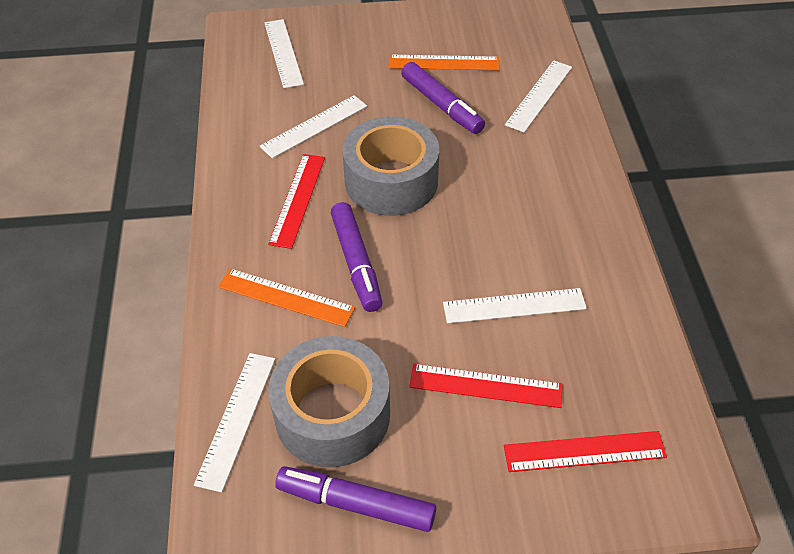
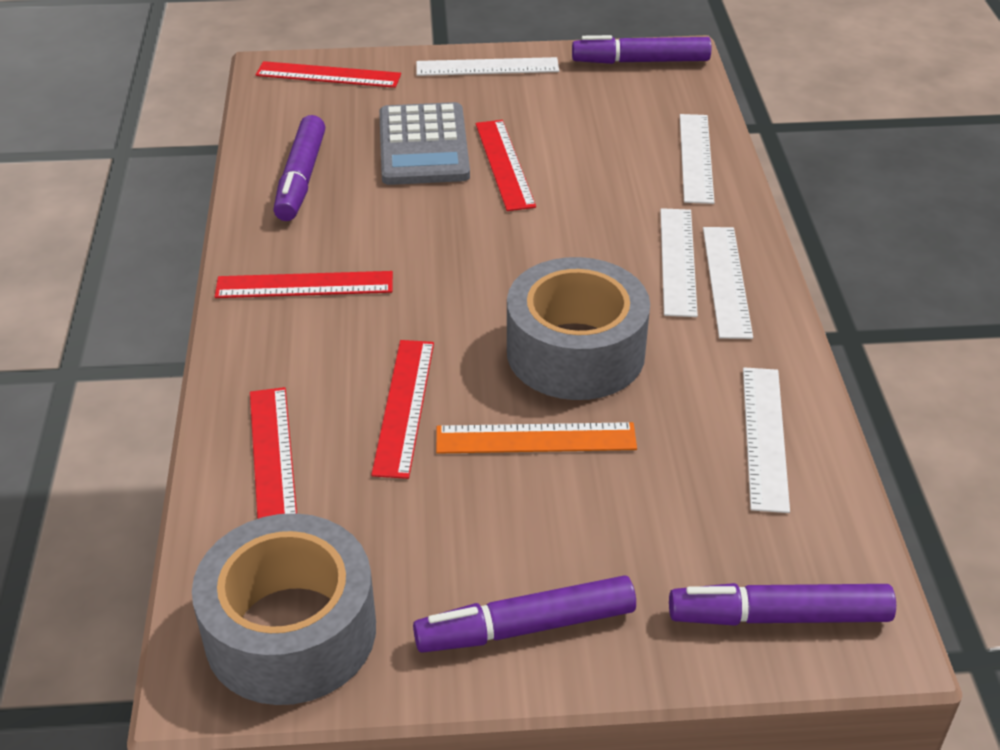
grey calculator: none = 0 -> [379,102,470,185] = 1
orange ruler: [218,268,355,327] [388,55,500,71] = 2 -> [436,422,637,454] = 1
purple marker: [275,466,436,532] [331,202,383,312] [401,62,485,134] = 3 -> [273,115,325,221] [413,575,636,653] [572,35,711,64] [669,583,896,626] = 4
red ruler: [268,154,325,249] [409,364,563,408] [504,431,667,472] = 3 -> [215,271,393,298] [250,387,297,519] [256,61,401,88] [371,340,434,479] [476,120,536,211] = 5

